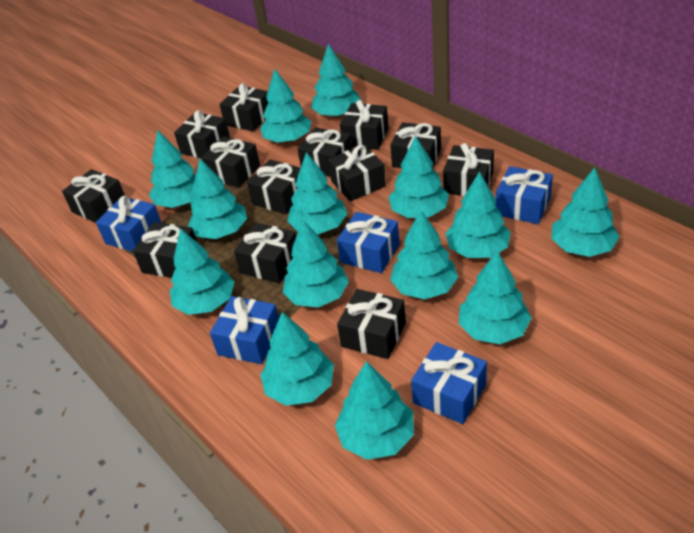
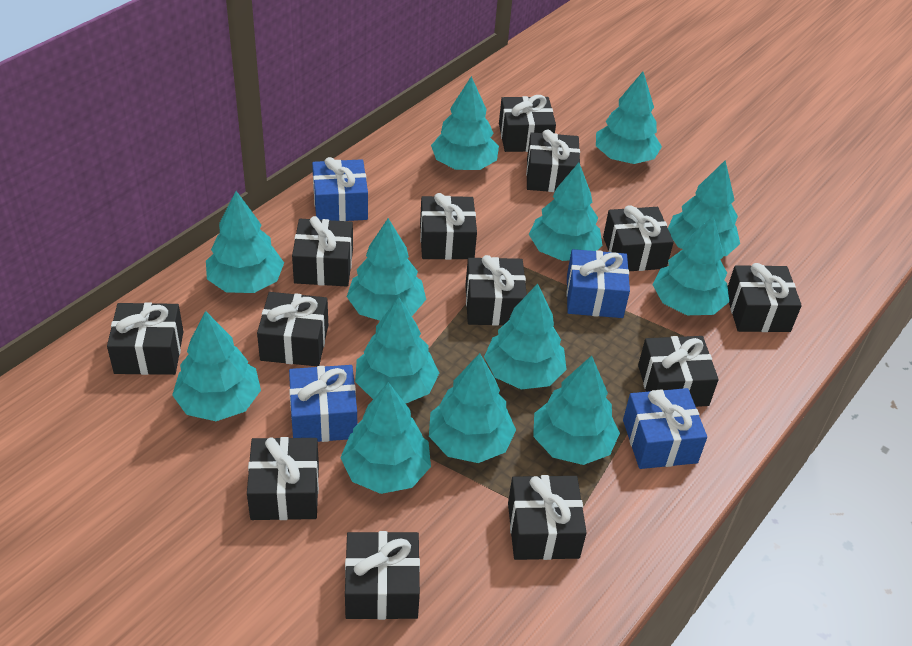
blue gift: [96,196,161,252] [210,296,279,364] [337,212,399,273] [411,342,487,424] [496,166,553,224] = 5 -> [289,365,357,442] [312,157,368,221] [566,249,630,318] [623,388,707,469] = 4
turquoise tree: [149,130,196,208] [170,228,234,315] [188,159,247,239] [260,69,312,143] [260,312,334,406] [283,220,349,308] [287,152,348,234] [311,44,361,117] [335,361,414,460] [389,135,449,218] [390,210,458,299] [445,171,511,258] [459,251,532,344] [551,167,620,257] = 14 -> [172,311,261,421] [206,191,284,293] [340,382,431,494] [347,218,426,321] [355,297,439,404] [429,353,516,463] [431,76,499,170] [484,284,567,389] [529,163,603,261] [533,355,620,465] [596,72,662,164] [653,215,729,315] [668,160,740,256] = 13

